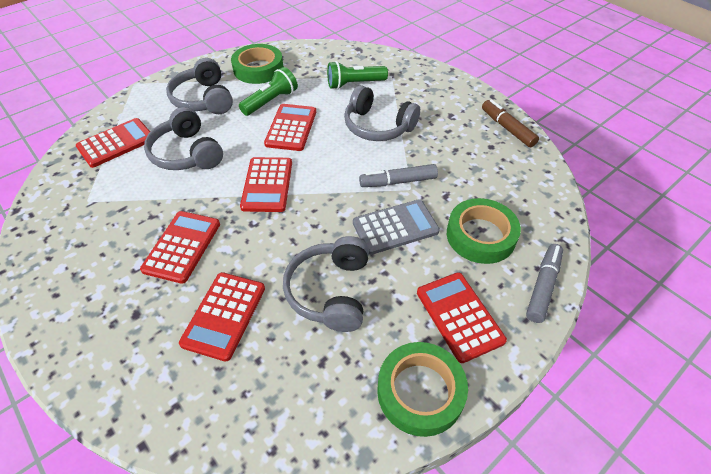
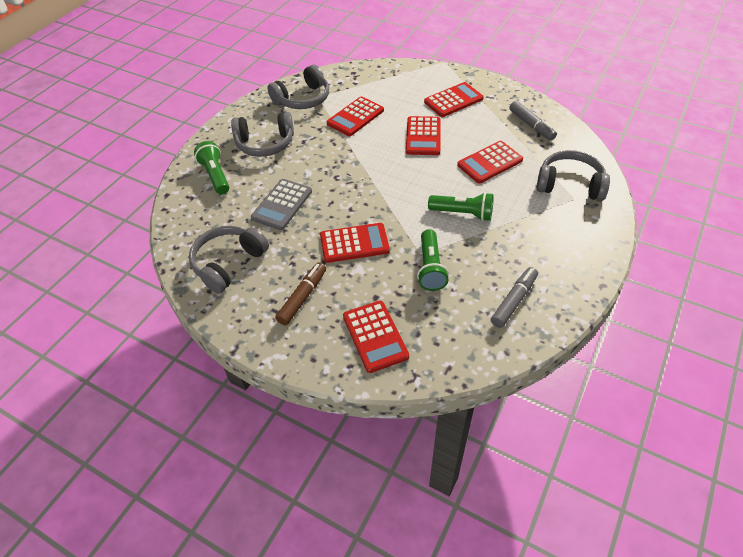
green flashlight: [239,67,298,116] [327,61,388,89] = 2 -> [194,141,229,194] [417,229,449,291] [428,192,494,221] = 3
green tape: [231,44,283,84] [377,342,468,437] [447,198,521,264] = 3 -> none = 0

